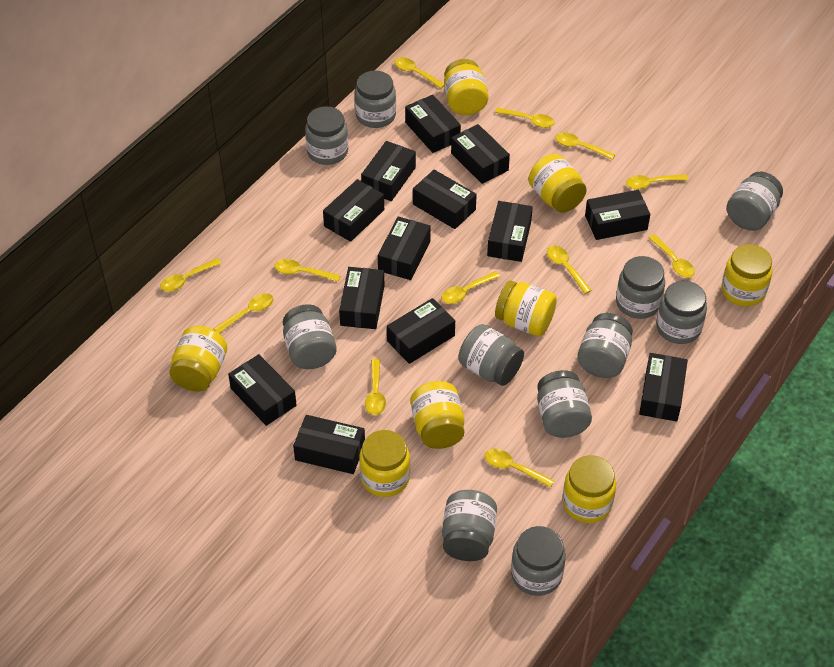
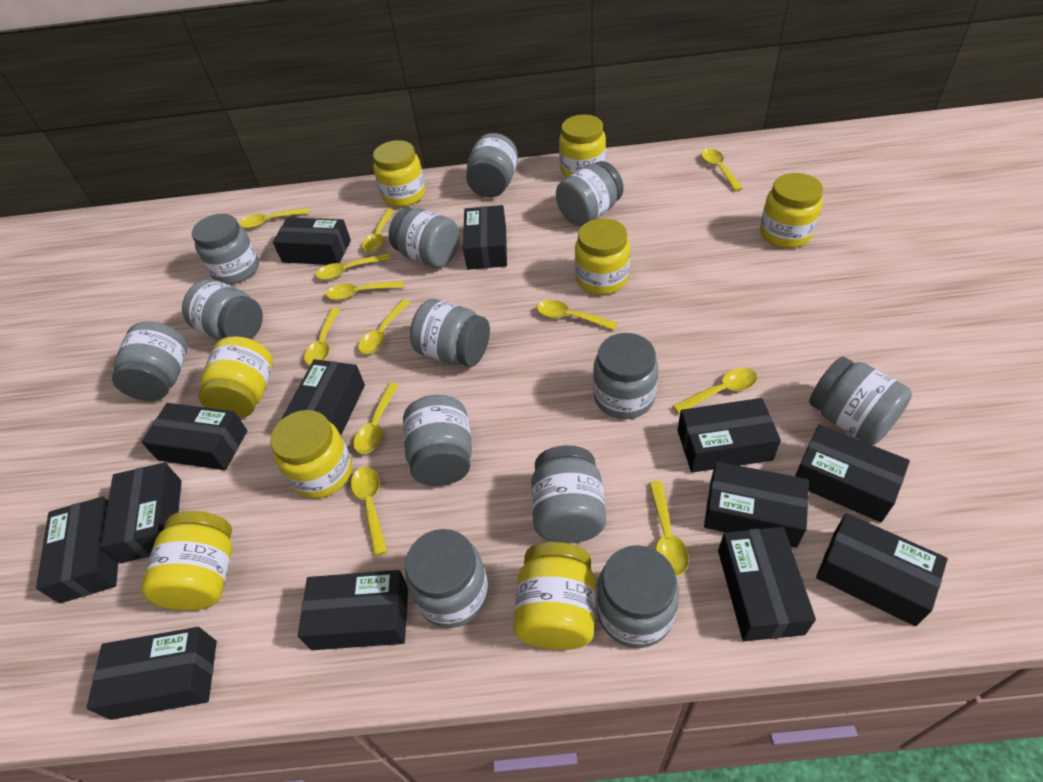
grey jar: [283,304,336,369] [305,106,348,165] [355,71,396,128] [442,490,497,561] [459,324,524,386] [511,526,566,596] [537,370,592,438] [577,313,633,378] [616,256,665,319] [656,281,707,344] [726,172,783,231] = 11 -> [112,322,187,401] [182,279,263,340] [192,214,259,284] [389,207,459,268] [403,395,472,486] [405,529,489,628] [410,299,490,367] [466,133,518,198] [531,445,606,543] [556,161,624,226] [593,333,658,419] [597,545,679,648] [809,357,912,445] = 13

